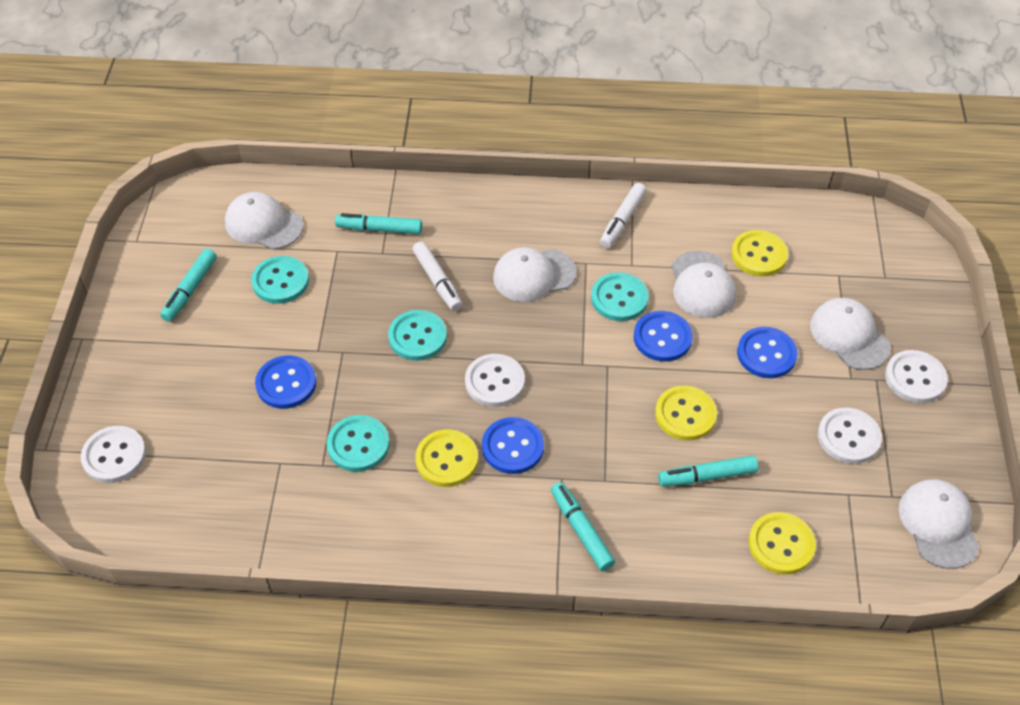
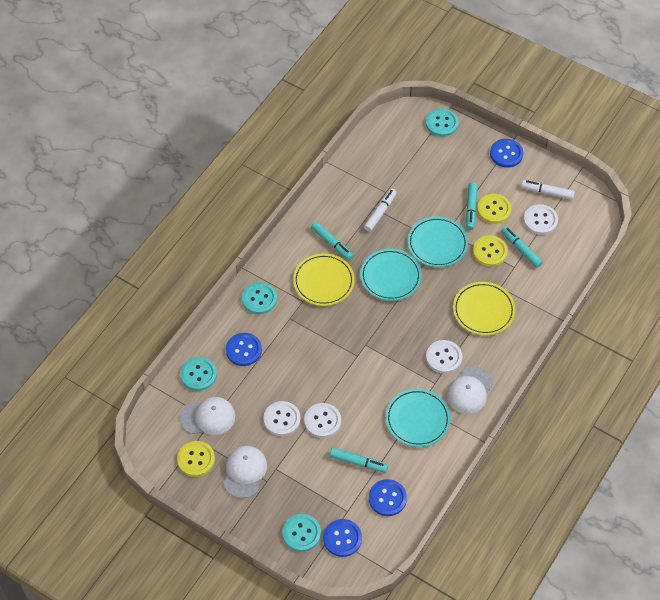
turquoise plate: none = 0 -> [360,249,422,301] [385,389,451,447] [408,217,468,267] = 3
white cap: [225,192,303,249] [493,247,576,302] [672,251,736,318] [810,298,891,370] [899,479,979,569] = 5 -> [180,397,235,435] [224,446,267,498] [446,366,493,414] = 3
yellow button: [415,429,478,487] [655,386,717,441] [731,230,788,276] [748,512,816,575] = 4 -> [177,441,215,477] [473,235,508,266] [477,194,511,224] = 3
yellow plate: none = 0 -> [293,253,355,306] [453,282,515,335] = 2

